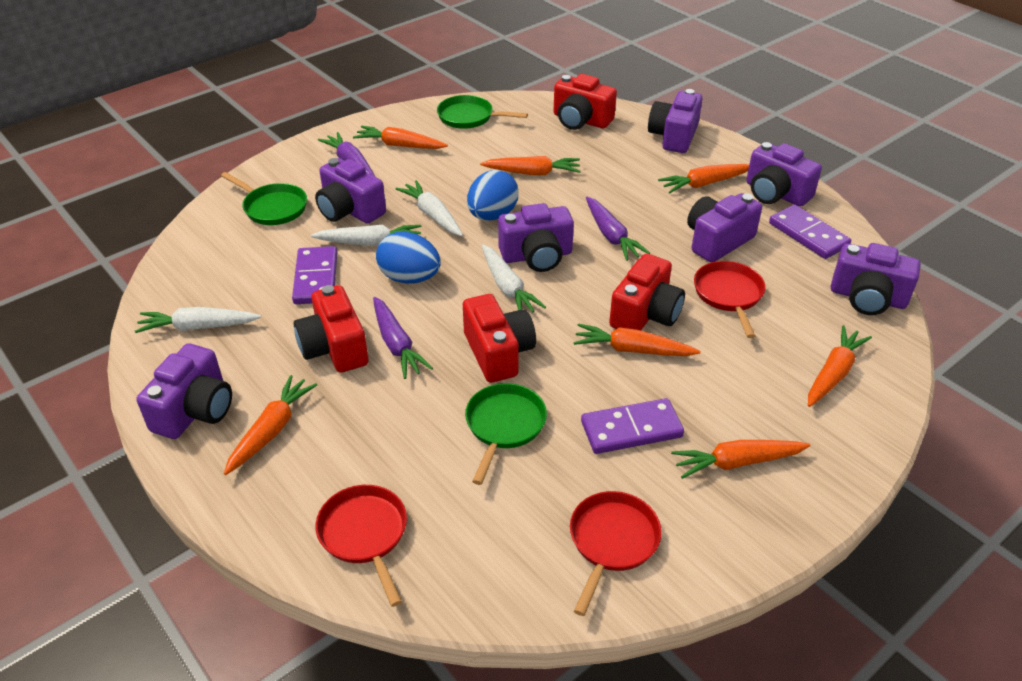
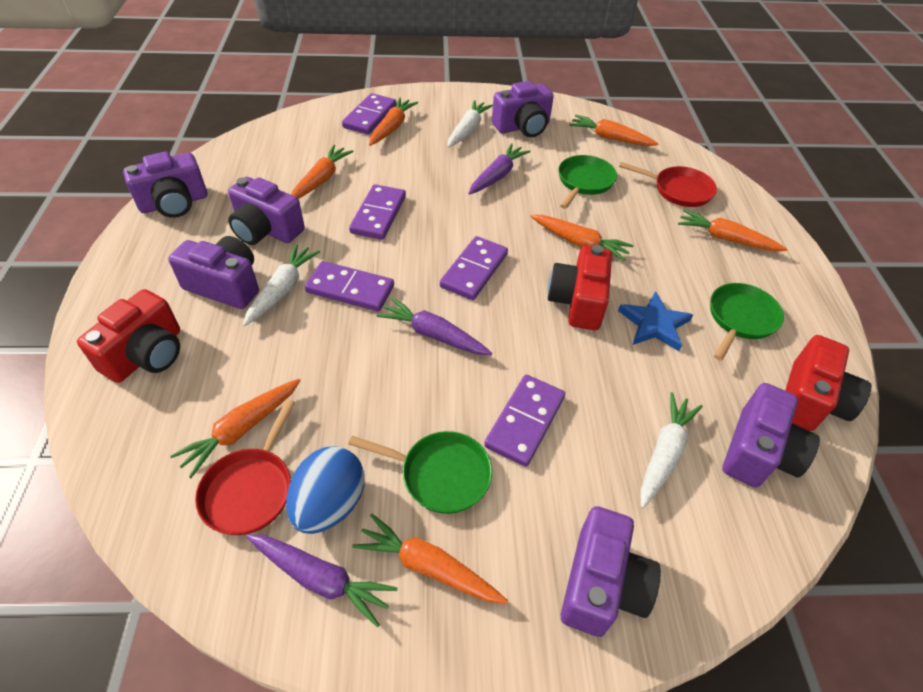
blue egg: [376,231,441,284] [467,170,519,221] = 2 -> [286,446,365,534] = 1
blue star: none = 0 -> [618,291,693,351] = 1
purple camera: [136,343,232,439] [315,158,386,224] [498,203,574,272] [648,89,702,153] [687,193,762,262] [746,142,822,207] [831,243,921,315] = 7 -> [123,152,207,218] [168,236,259,309] [228,177,305,245] [492,81,554,137] [561,506,661,637] [723,383,820,487] = 6
purple domino: [292,246,337,304] [581,398,684,454] [769,204,851,259] = 3 -> [305,261,394,312] [342,93,397,135] [349,184,406,240] [440,236,508,300] [484,375,565,467] = 5
red camera: [294,285,369,373] [463,294,536,383] [554,74,617,130] [609,254,685,330] = 4 -> [77,289,180,383] [548,245,612,330] [785,335,872,431] = 3
red pan: [315,485,407,607] [570,491,662,616] [694,261,765,338] = 3 -> [195,399,295,535] [619,162,717,207] = 2
white carrot: [135,307,261,333] [311,224,421,246] [395,180,463,236] [482,245,546,312] = 4 -> [243,244,320,326] [447,100,493,148] [640,392,703,509] = 3

